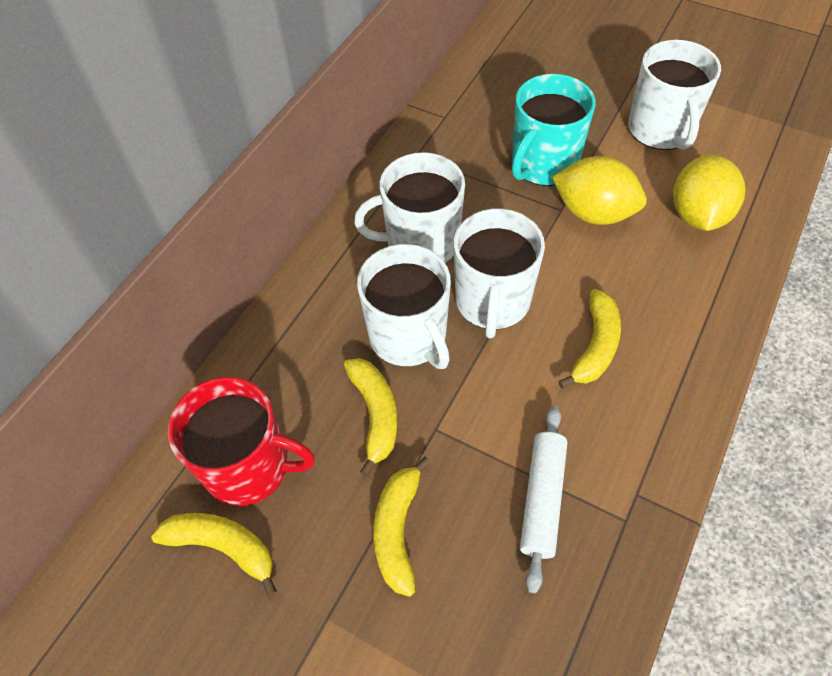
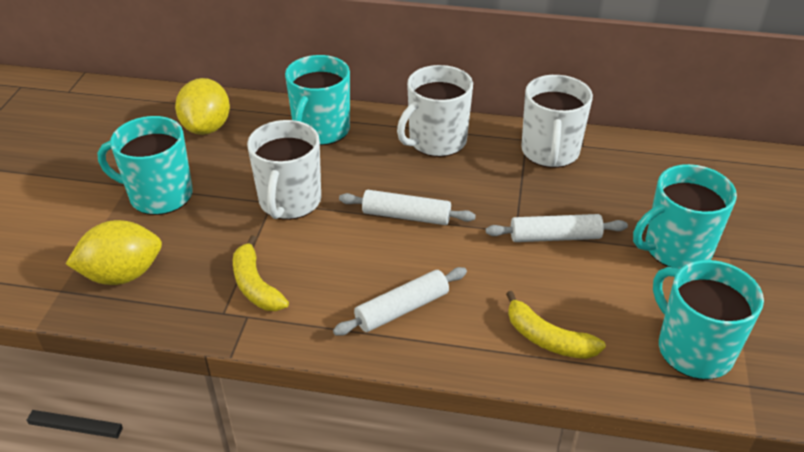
red mug: [168,377,315,506] = 1 -> none = 0
turquoise mug: [512,74,596,186] = 1 -> [97,116,192,215] [285,55,350,145] [633,164,737,269] [653,260,764,380] = 4
white mug: [354,152,465,263] [357,244,451,369] [454,209,545,339] [628,40,721,150] = 4 -> [247,120,321,220] [397,65,473,157] [521,75,593,168] = 3
white rolling pin: [520,406,567,593] = 1 -> [333,267,467,336] [339,190,476,225] [486,214,628,242] = 3
yellow banana: [151,513,277,597] [344,358,397,477] [373,457,431,597] [558,289,621,388] = 4 -> [233,235,289,311] [506,291,606,359] = 2

